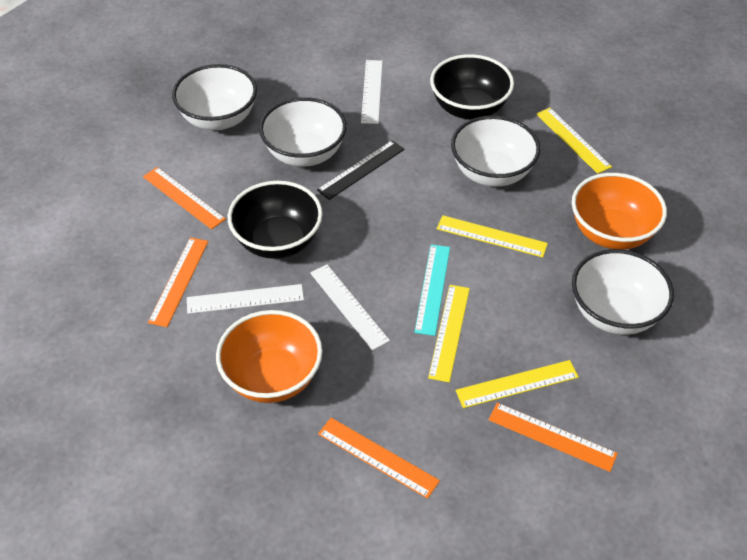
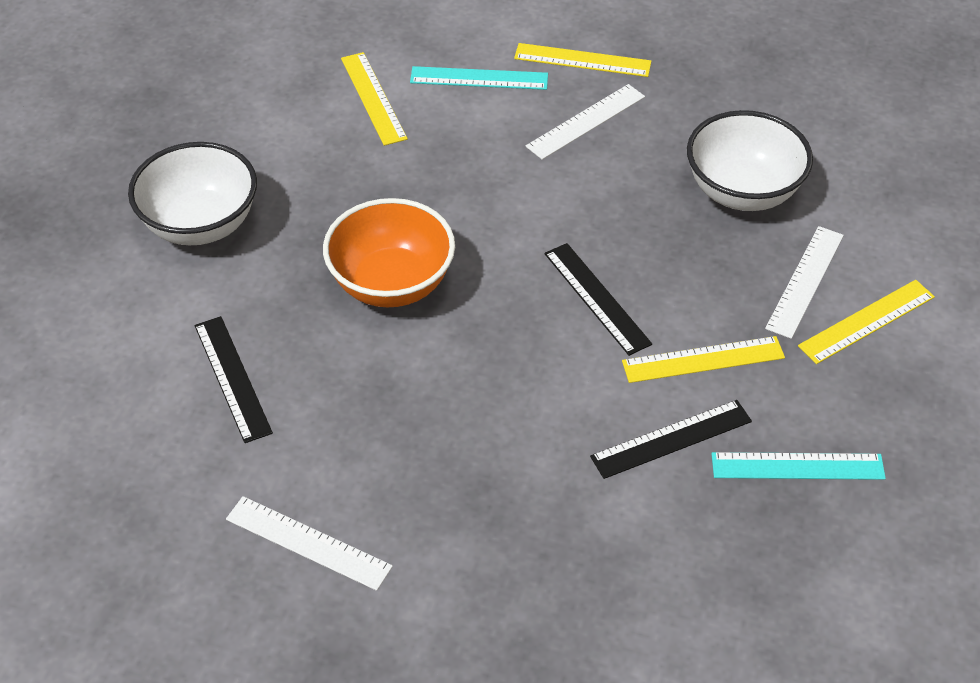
black bowl: [228,181,323,259] [430,54,514,120] = 2 -> none = 0
black ruler: [317,140,405,200] = 1 -> [195,316,273,443] [544,243,652,356] [590,400,752,479] = 3
orange bowl: [216,310,323,403] [572,173,667,250] = 2 -> [323,198,455,307] = 1
orange ruler: [143,167,226,230] [148,237,208,327] [318,418,440,499] [488,403,618,472] = 4 -> none = 0
turquoise ruler: [414,244,450,336] = 1 -> [410,66,548,90] [711,452,886,480] = 2
white bowl: [172,64,257,130] [259,97,347,167] [451,115,540,187] [572,249,674,335] = 4 -> [128,142,257,245] [687,110,813,211] = 2

